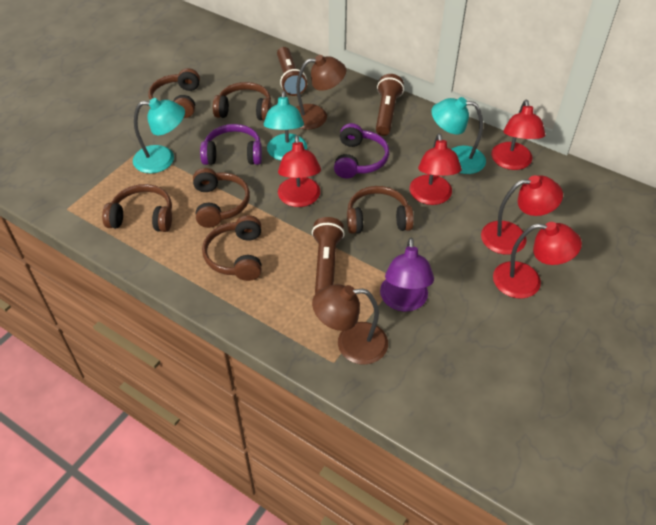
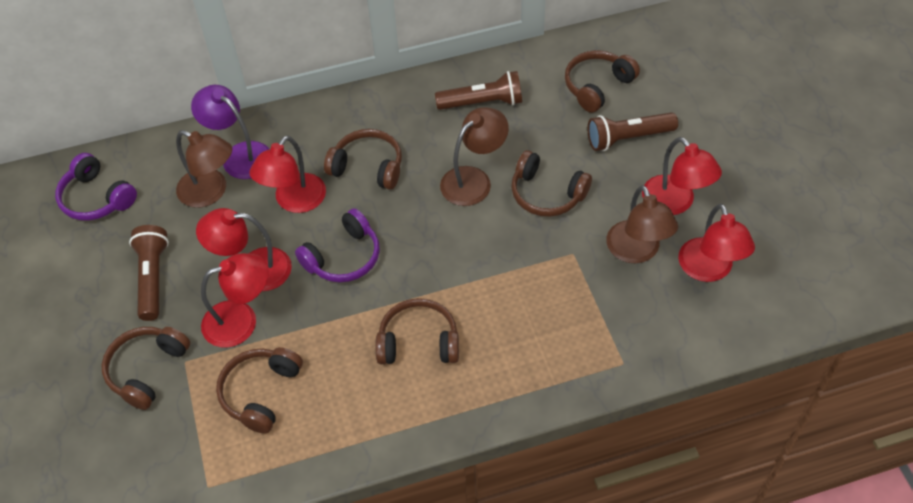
brown lamp: [296,55,346,129] [312,284,388,365] = 2 -> [176,130,232,208] [440,107,509,206] [606,185,678,263] = 3
turquoise lamp: [133,98,185,173] [264,91,307,161] [431,97,486,174] = 3 -> none = 0

